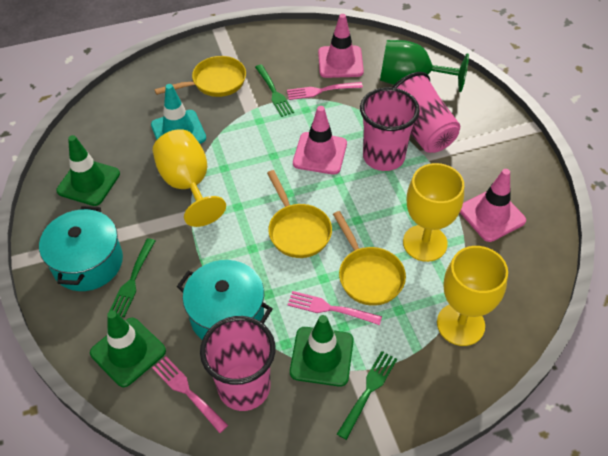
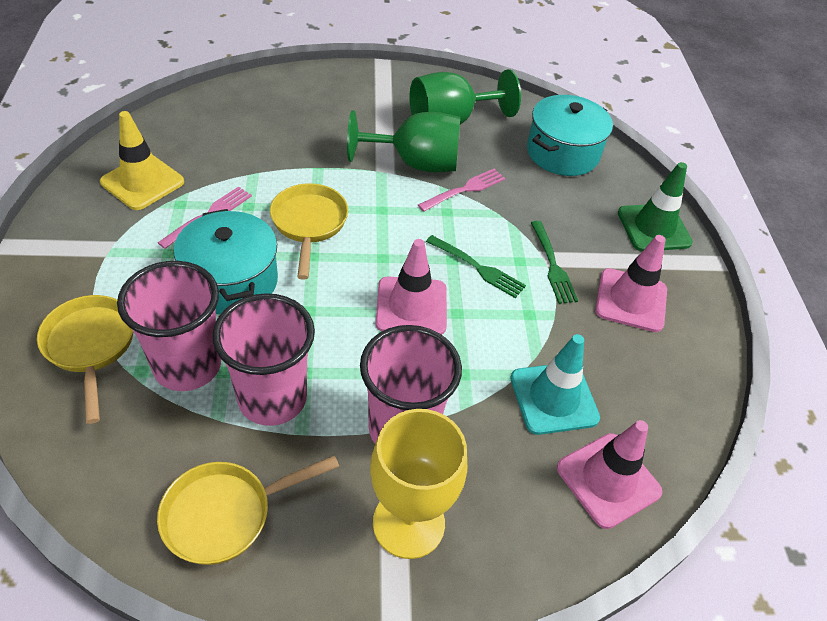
green fork: [109,238,155,317] [255,64,294,117] [337,351,397,440] = 3 -> [426,235,526,298] [531,221,578,304] = 2
green goblet: [380,40,469,92] = 1 -> [347,110,460,172] [409,69,521,124] = 2
green traffic cone: [56,135,120,206] [90,311,166,387] [290,315,354,387] = 3 -> [618,162,693,251] = 1
pink fork: [152,357,228,433] [287,82,363,100] [287,291,382,325] = 3 -> [158,186,252,249] [418,169,505,212] = 2
yellow goblet: [153,129,226,227] [403,163,464,262] [437,246,508,346] = 3 -> [370,409,467,559] = 1
yellow traffic cone: none = 0 -> [100,111,184,210] = 1

